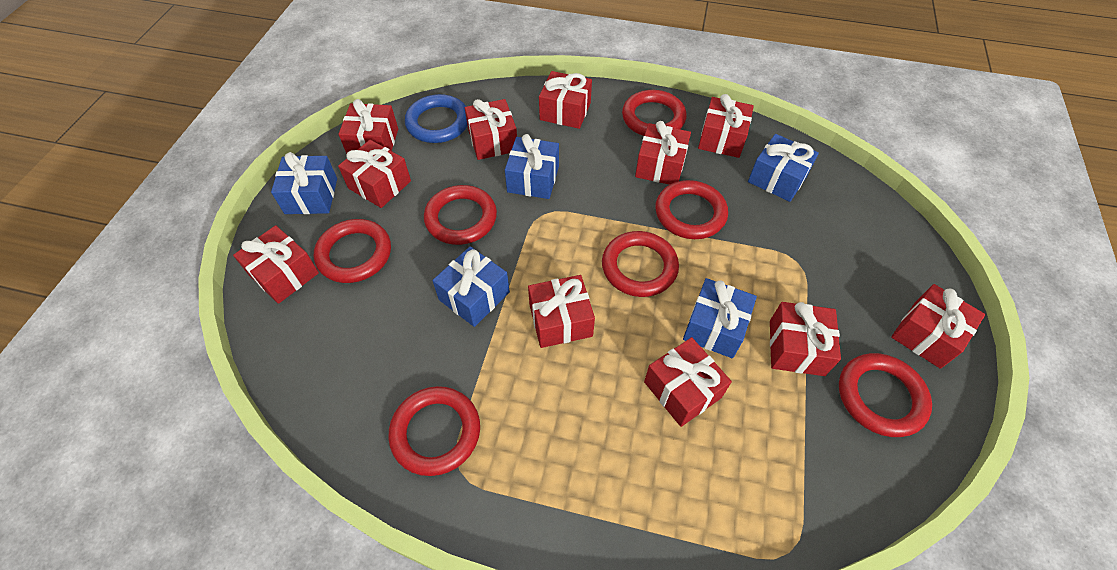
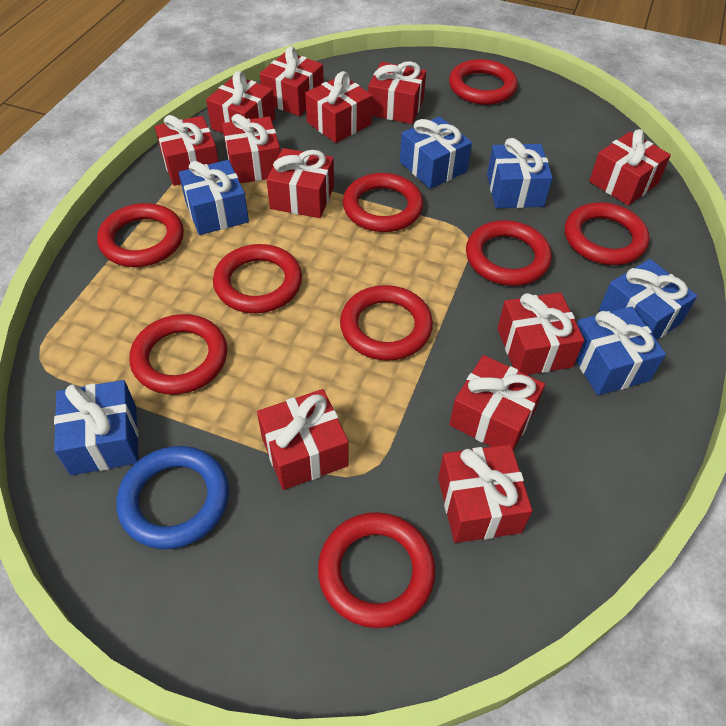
blue gift: [271,152,337,214] [432,246,510,327] [505,134,559,199] [683,278,757,358] [748,134,819,202] = 5 -> [54,380,139,475] [179,160,249,235] [400,116,472,189] [487,138,553,208] [576,306,666,395] [599,259,697,340] = 6
red gift: [233,225,319,304] [338,99,398,154] [338,140,411,208] [465,99,517,160] [528,275,595,348] [539,71,592,129] [635,121,691,185] [644,337,732,427] [698,94,754,158] [770,302,841,376] [891,284,986,369] = 11 -> [155,115,219,186] [206,71,275,134] [222,114,280,183] [257,389,349,490] [260,46,324,116] [267,148,334,218] [305,71,372,143] [368,61,426,124] [438,444,532,543] [449,355,545,451] [497,292,584,375] [589,129,671,206] = 12
red ring: [314,219,391,283] [388,386,480,476] [424,185,497,245] [602,231,679,297] [622,90,687,136] [655,180,728,239] [839,353,932,437] = 7 -> [97,203,184,267] [129,314,227,395] [213,244,302,313] [318,512,435,628] [340,285,433,361] [343,173,423,232] [449,59,518,105] [466,220,552,286] [565,202,650,265] = 9

